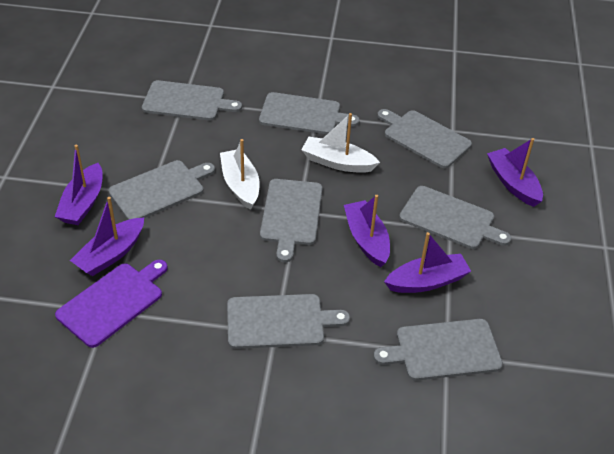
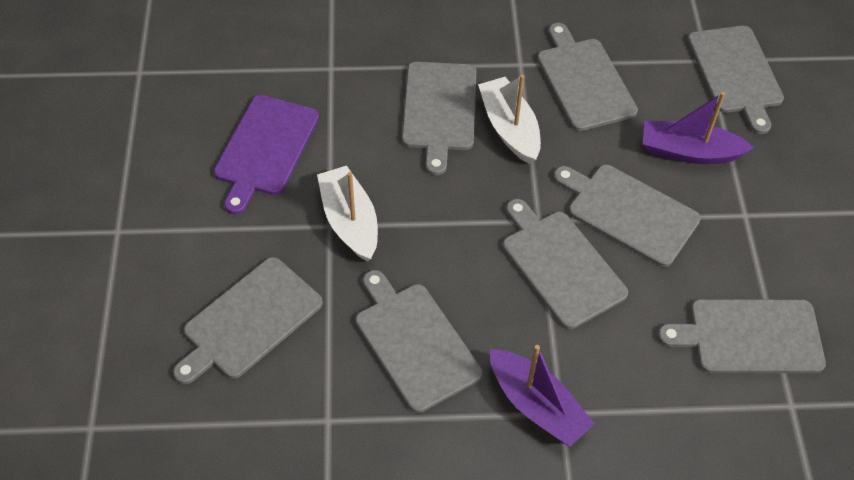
purple boat: [55,145,102,225] [70,197,144,276] [344,195,390,267] [384,232,471,293] [487,138,543,207] = 5 -> [490,345,594,447] [643,92,754,164] = 2

